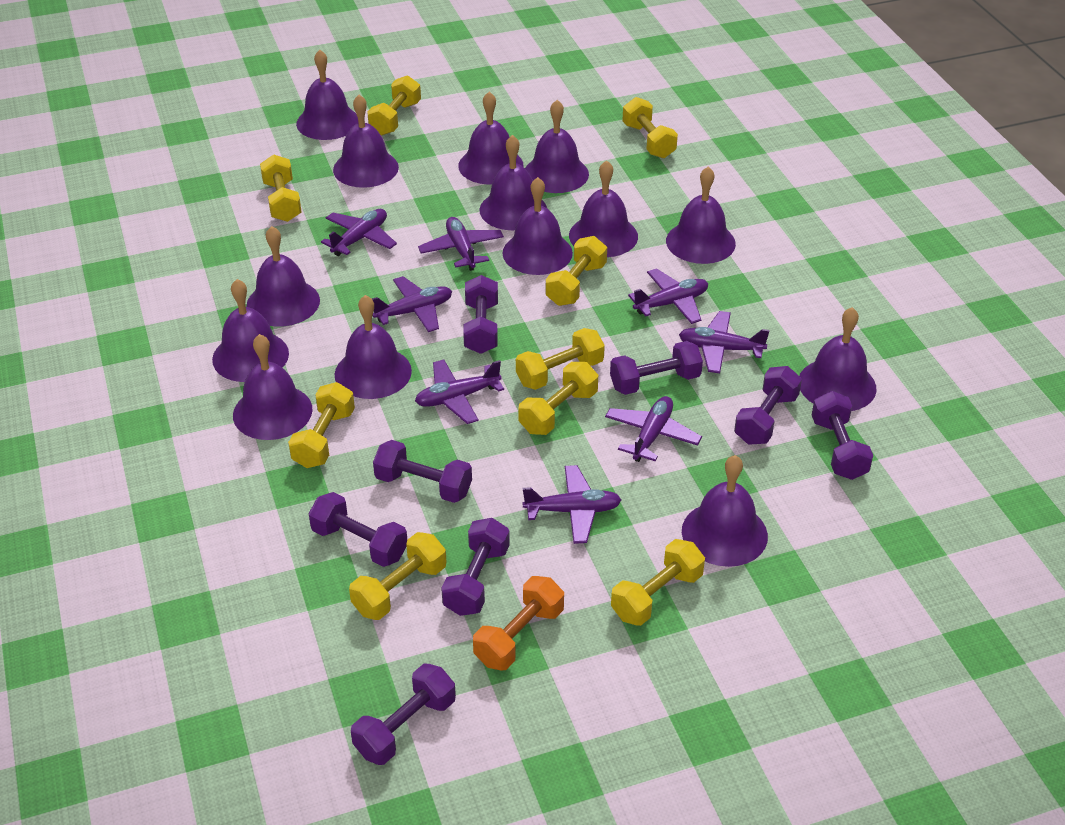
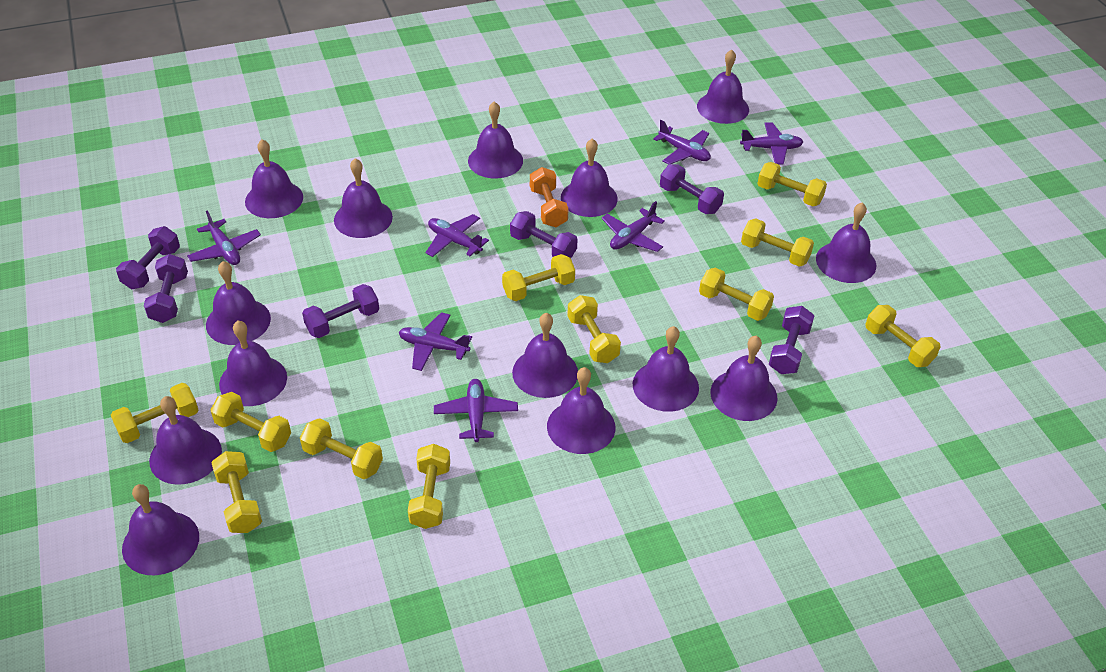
purple dumbbell: [308,492,407,567] [351,664,456,765] [373,440,472,503] [441,518,510,616] [463,275,498,354] [610,341,703,395] [734,366,802,445] [812,391,873,480] = 8 -> [116,226,180,289] [144,254,188,323] [302,284,379,338] [510,211,578,258] [660,164,724,214] [769,306,815,374] = 6
purple plane: [321,209,397,256] [372,276,452,332] [415,359,504,424] [418,217,504,271] [523,465,621,544] [605,396,702,462] [628,268,708,324] [679,311,770,373] = 8 -> [187,211,261,265] [399,312,472,371] [426,214,489,257] [434,379,518,442] [601,201,665,252] [653,120,711,165] [740,122,803,165] = 7
yellow dumbbell: [260,154,302,222] [288,382,355,468] [349,532,446,620] [367,75,421,135] [516,328,605,390] [518,362,598,435] [546,236,607,306] [611,539,705,626] [622,97,678,158] = 9 -> [111,383,198,443] [211,392,291,452] [211,451,262,533] [300,418,383,479] [408,444,450,529] [502,254,575,301] [567,295,621,363] [699,267,774,321] [741,218,814,267] [757,162,827,206] [865,305,941,367] = 11

